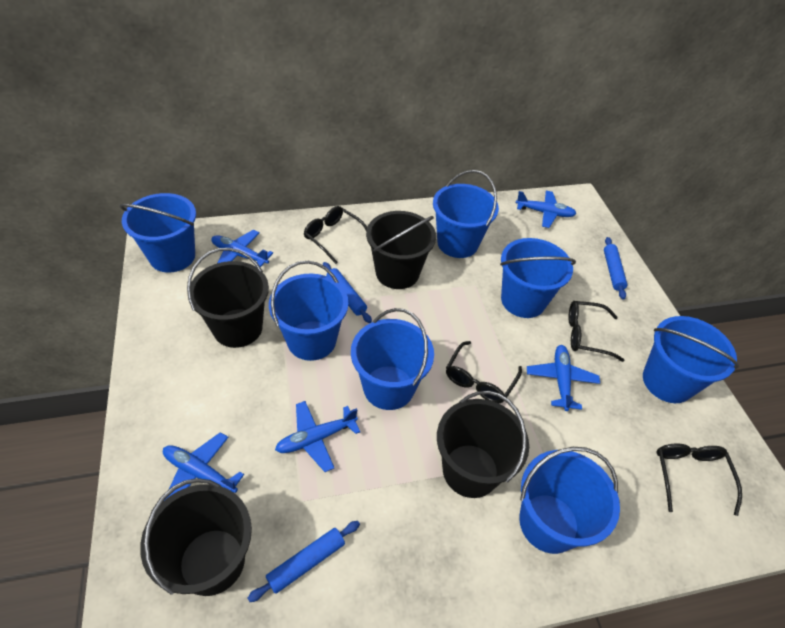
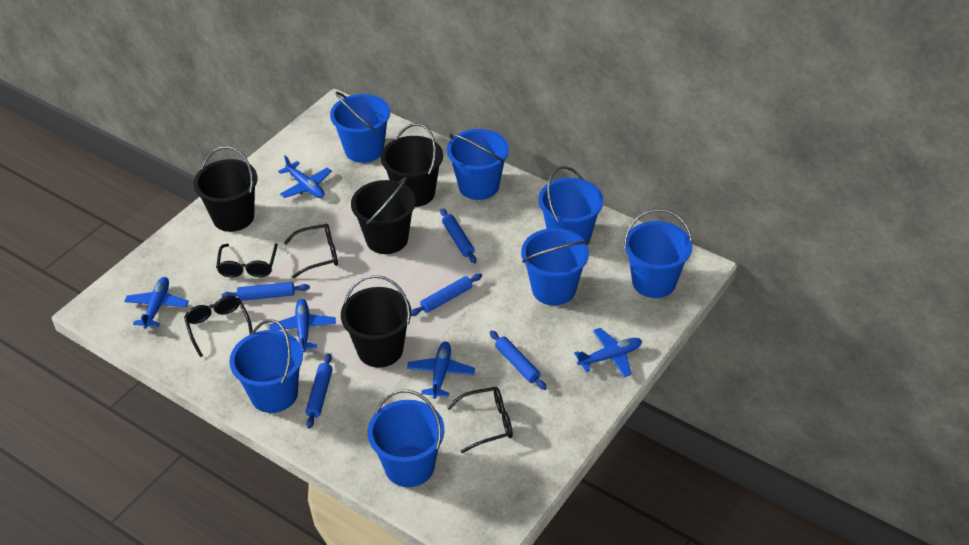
blue rolling pin: [248,521,360,602] [323,262,372,323] [604,237,627,299] = 3 -> [222,282,310,301] [306,353,332,428] [411,273,482,316] [440,208,477,264] [490,330,547,390] = 5

